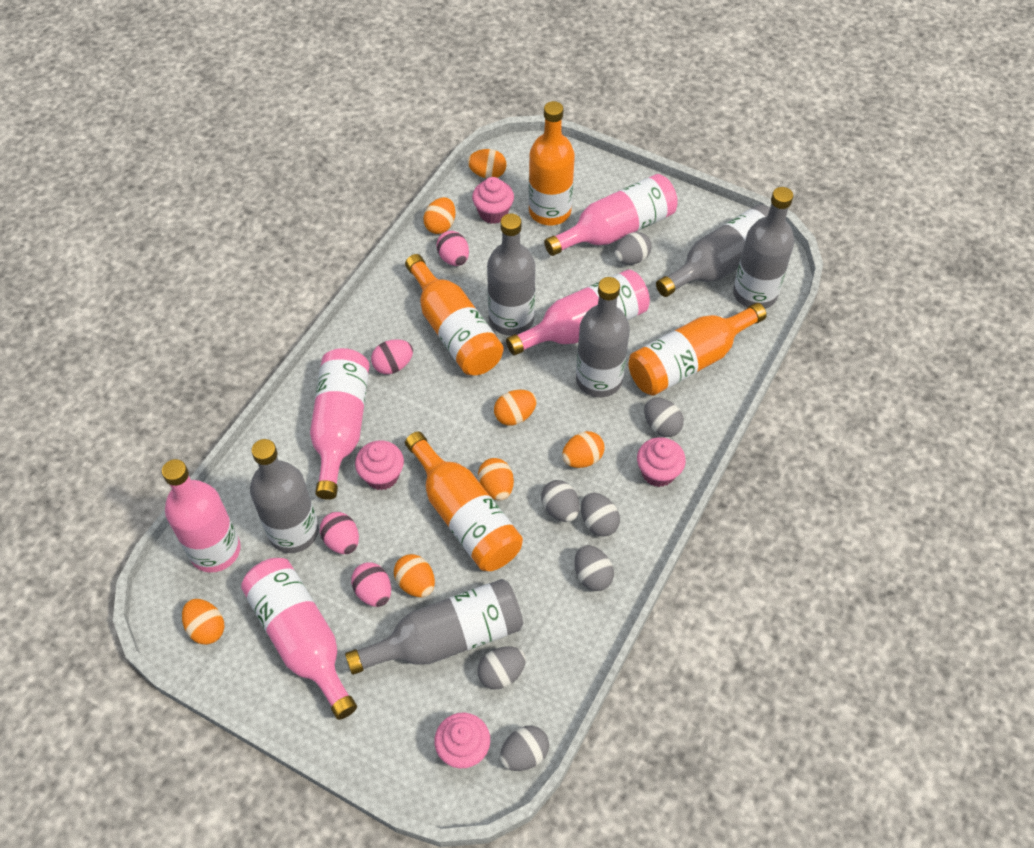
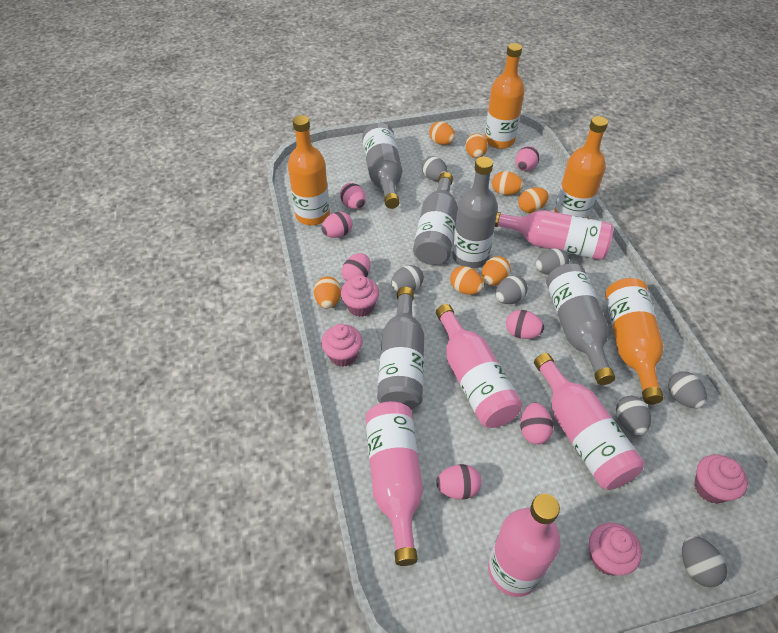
grey bottle: [250,439,319,553] [345,579,523,675] [487,214,535,336] [576,277,630,397] [656,204,770,297] [733,187,794,309] = 6 -> [362,123,402,209] [377,287,424,410] [413,172,458,265] [452,157,498,269] [546,263,615,385] = 5
pink egg: [320,512,359,554] [351,562,391,607] [371,339,413,374] [436,231,469,266] = 4 -> [321,212,353,238] [340,183,366,209] [342,253,370,282] [436,464,482,500] [506,310,544,339] [516,146,540,171] [520,402,553,445] = 7

